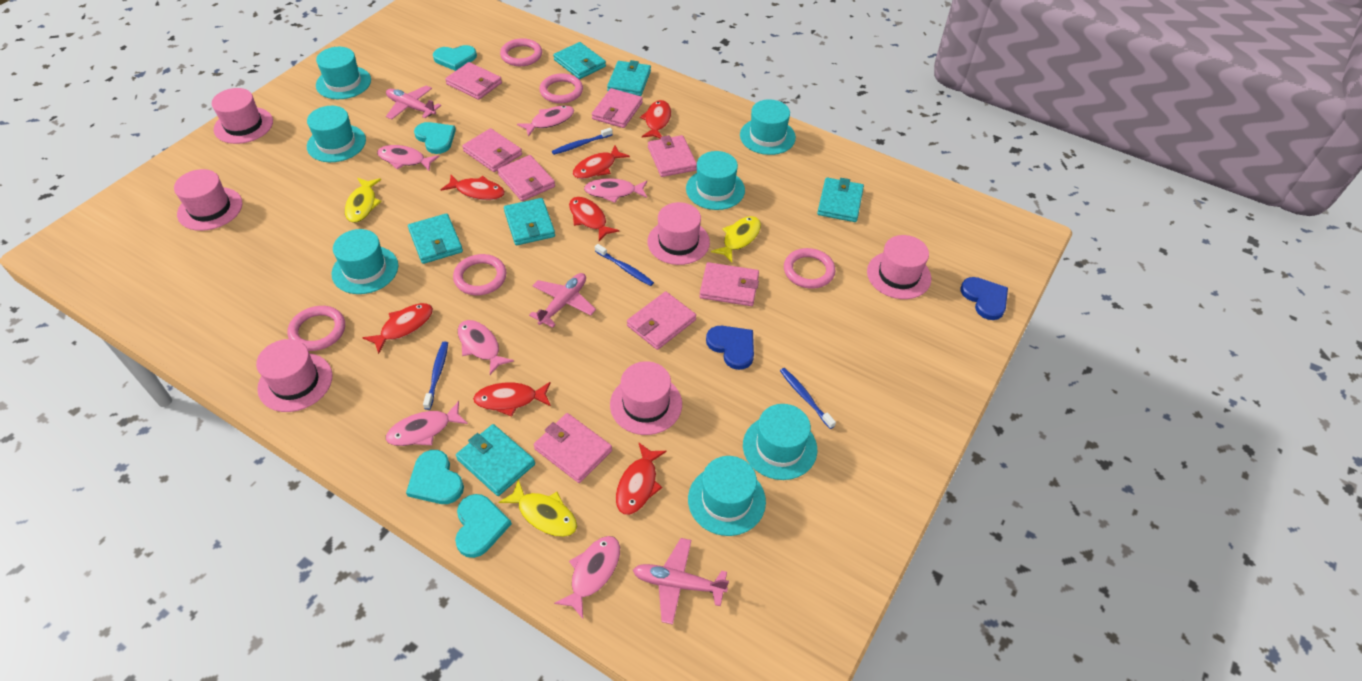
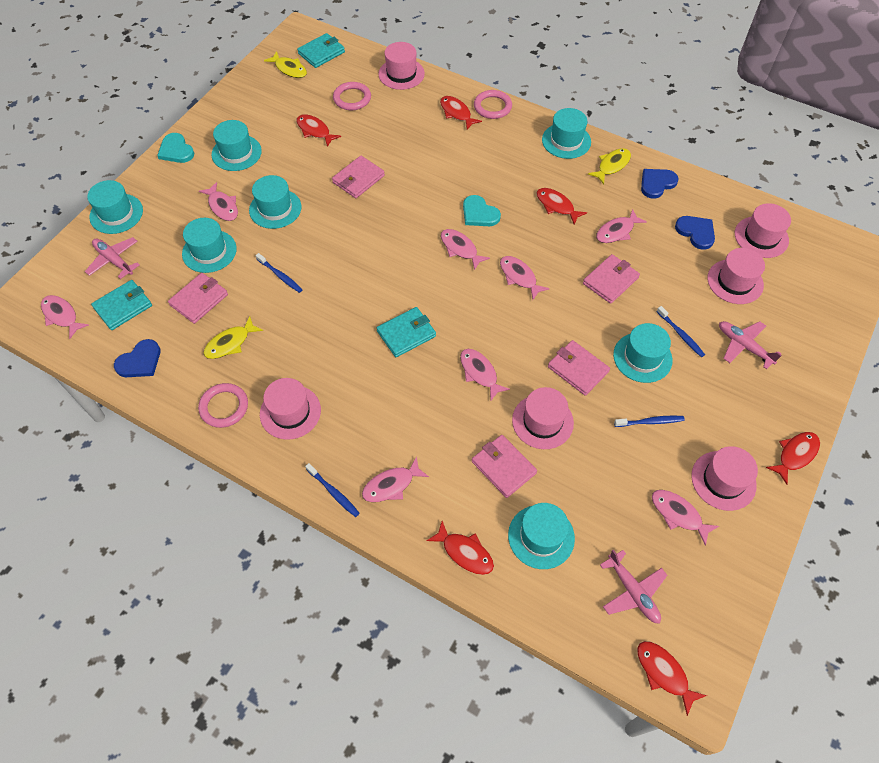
blue heart: [706,326,754,370] [961,277,1008,320] = 2 -> [114,339,160,377] [641,169,679,199] [675,216,715,250] = 3
pink fish: [377,145,440,171] [386,401,468,446] [458,320,514,375] [517,105,574,137] [554,536,620,619] [584,178,647,203] = 6 -> [41,295,89,339] [199,182,238,221] [362,456,429,502] [441,229,490,270] [460,349,510,400] [500,256,550,300] [596,209,647,243] [652,490,719,546] = 8
pink ring: [287,306,345,351] [453,254,507,295] [500,38,542,66] [539,73,583,103] [784,248,835,289] = 5 -> [198,383,248,428] [333,82,371,110] [474,90,512,119] = 3
pink wallet: [445,62,502,100] [462,128,522,172] [497,155,555,201] [534,413,612,483] [592,88,643,128] [627,291,696,350] [648,135,697,177] [700,262,759,306] = 8 -> [168,273,228,324] [332,156,385,198] [472,435,537,498] [548,340,610,396] [583,254,640,304] = 5
red fish: [363,303,433,354] [440,175,505,200] [473,382,551,417] [569,197,619,241] [573,145,630,179] [616,442,667,515] [640,100,671,139] = 7 -> [296,114,341,147] [426,521,494,575] [440,96,482,130] [536,188,587,225] [637,641,707,716] [766,432,820,485] = 6
turquoise heart: [406,450,464,504] [414,122,456,154] [433,45,477,71] [455,494,512,558] = 4 -> [157,133,194,163] [463,195,501,226] = 2
turquoise wallet: [408,213,463,264] [456,424,535,496] [504,198,555,245] [553,42,606,79] [607,60,651,96] [817,177,864,222] = 6 -> [91,280,152,330] [297,33,345,68] [377,307,436,357] = 3

